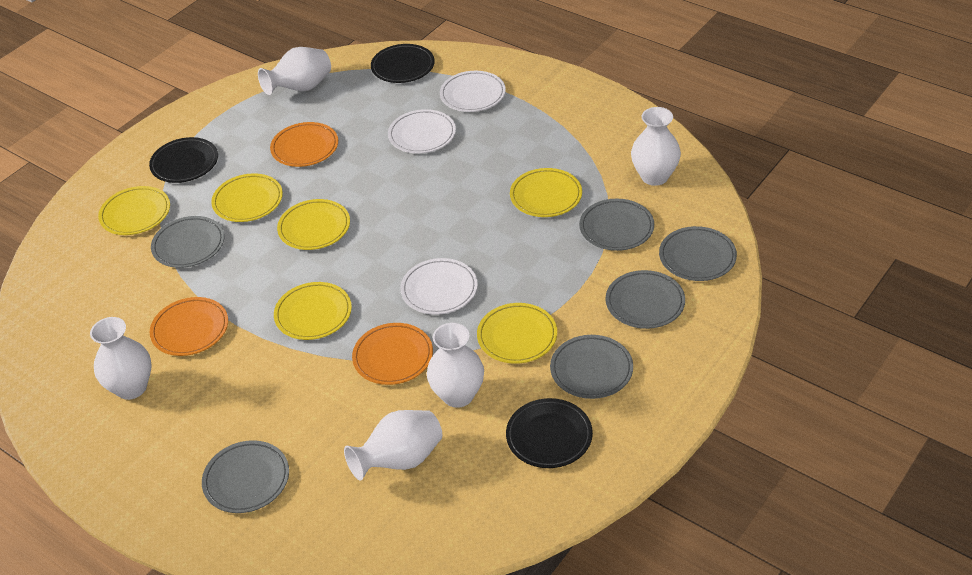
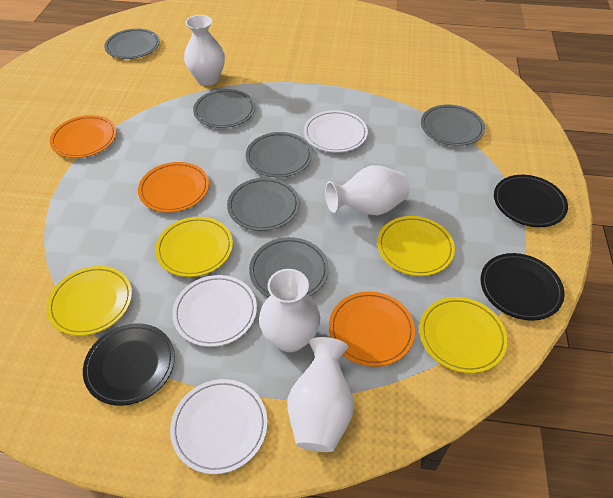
white vase: [90,317,152,400] [258,47,331,95] [344,410,442,481] [427,323,484,408] [631,107,681,186] = 5 -> [184,15,225,86] [259,269,320,352] [287,337,354,452] [325,165,409,215] = 4
yellow plate: [98,186,170,235] [211,173,283,222] [274,282,352,340] [277,199,350,250] [477,303,557,364] [510,168,582,217] = 6 -> [46,266,132,336] [155,217,233,277] [377,216,455,276] [419,297,508,373] = 4

